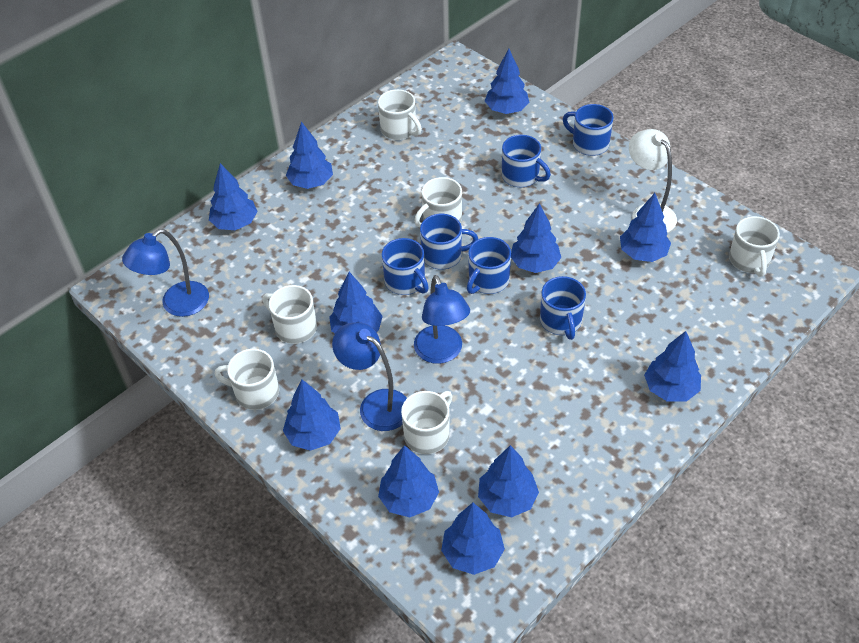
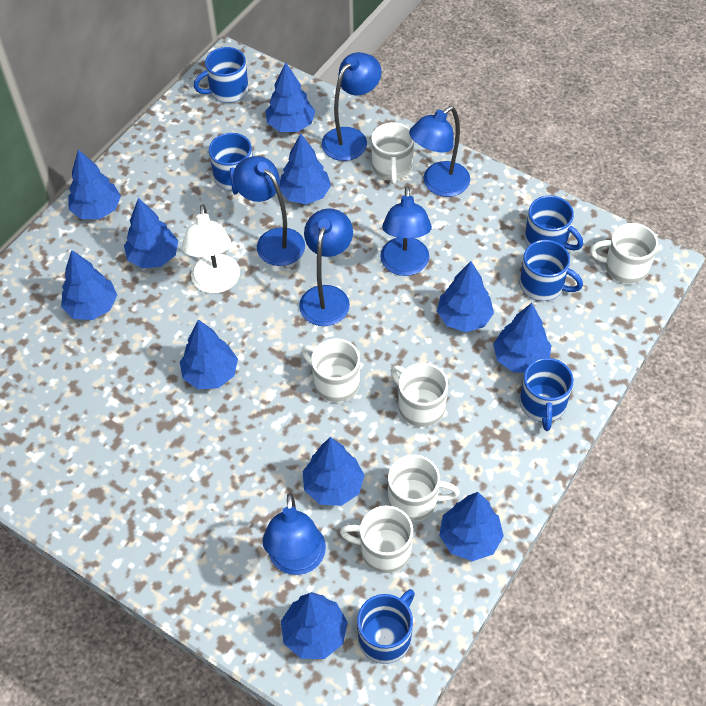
blue lamp: [122,229,209,317] [332,322,407,431] [414,275,470,364] = 3 -> [233,156,305,266] [262,493,326,575] [299,208,353,326] [322,52,382,161] [380,186,432,276] [409,106,470,197] = 6

